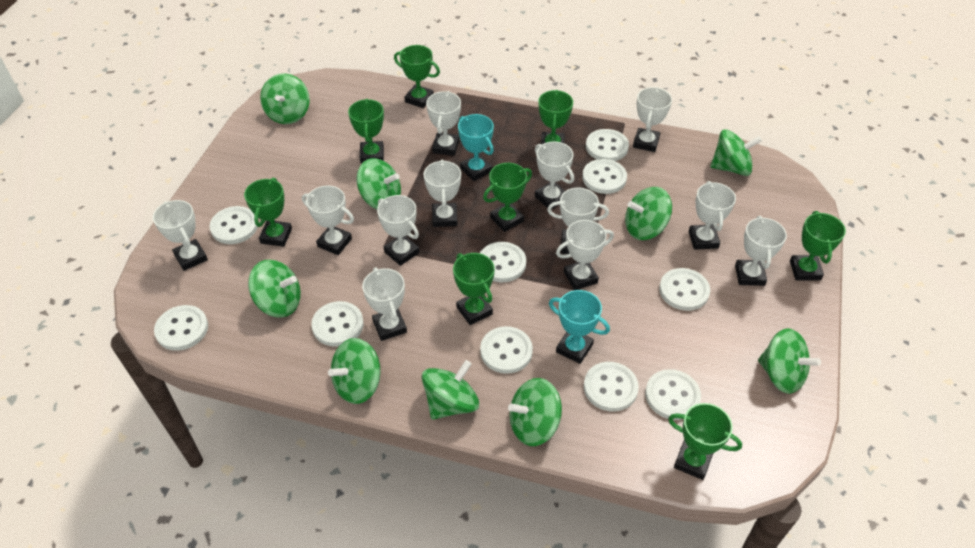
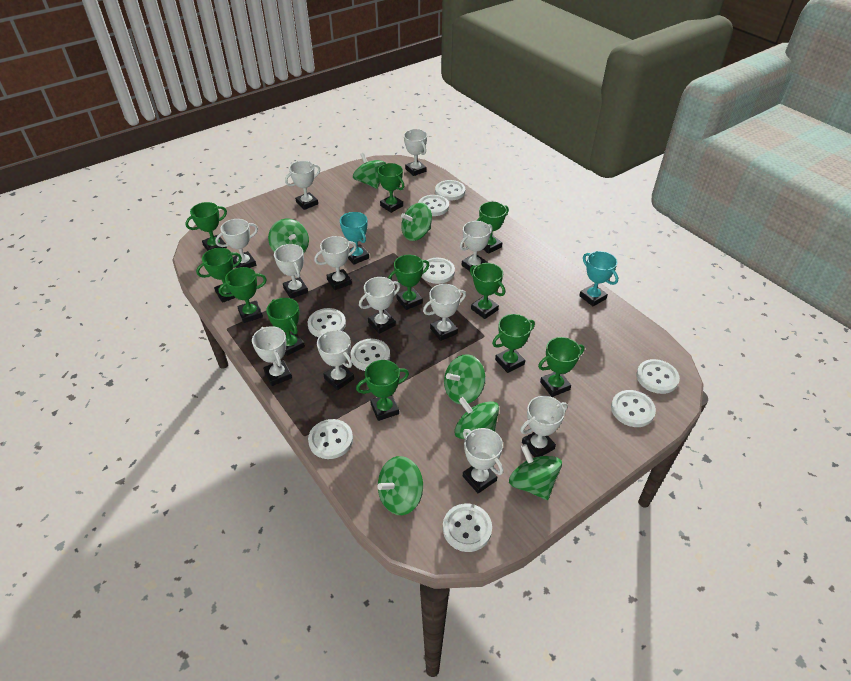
green spinning top: [248,259,301,318] [260,73,310,124] [328,338,381,404] [357,158,401,209] [421,360,479,420] [508,378,562,446] [625,187,672,240] [710,129,762,176] [758,328,821,394] = 9 -> [268,219,309,253] [353,153,386,189] [377,456,423,515] [401,203,432,241] [444,354,485,405] [454,397,499,439] [509,444,562,500] = 7
green trophy: [244,178,292,247] [348,99,384,163] [394,45,440,108] [453,253,494,325] [483,163,532,232] [538,90,573,144] [668,403,742,480] [790,211,846,280] = 8 -> [185,202,227,251] [196,248,242,303] [219,267,267,323] [266,298,305,356] [356,360,409,421] [377,163,404,213] [388,255,429,310] [470,263,505,319] [477,202,509,254] [492,314,535,373] [538,337,584,397] = 11
white button: [154,305,208,351] [210,206,258,244] [311,301,364,347] [480,242,526,282] [480,326,533,374] [582,159,627,194] [584,362,639,412] [586,129,629,161] [645,369,701,420] [659,268,710,311] = 10 -> [308,308,346,337] [308,419,353,459] [350,339,390,371] [418,195,449,216] [422,258,455,284] [435,180,465,201] [443,504,492,552] [611,390,656,427] [636,359,680,394] = 9

